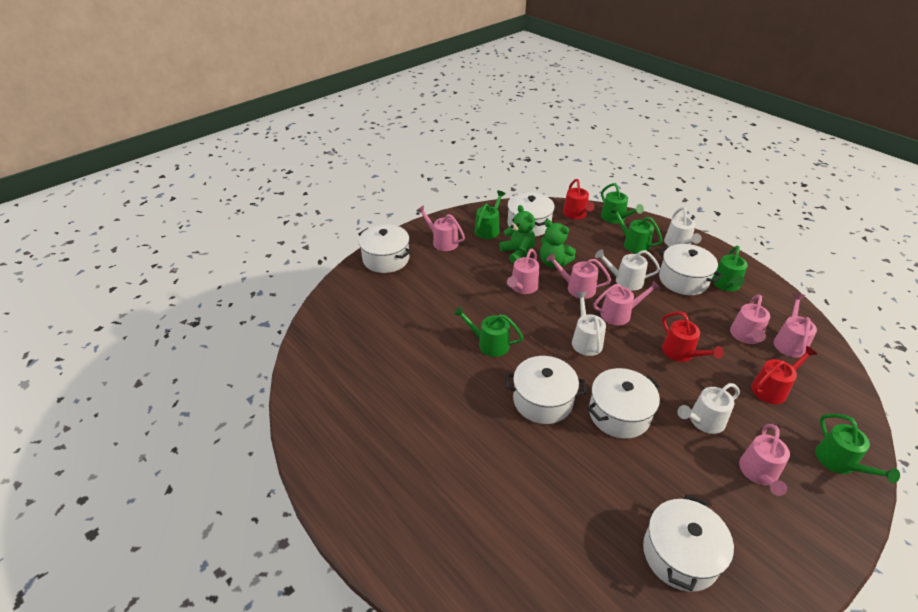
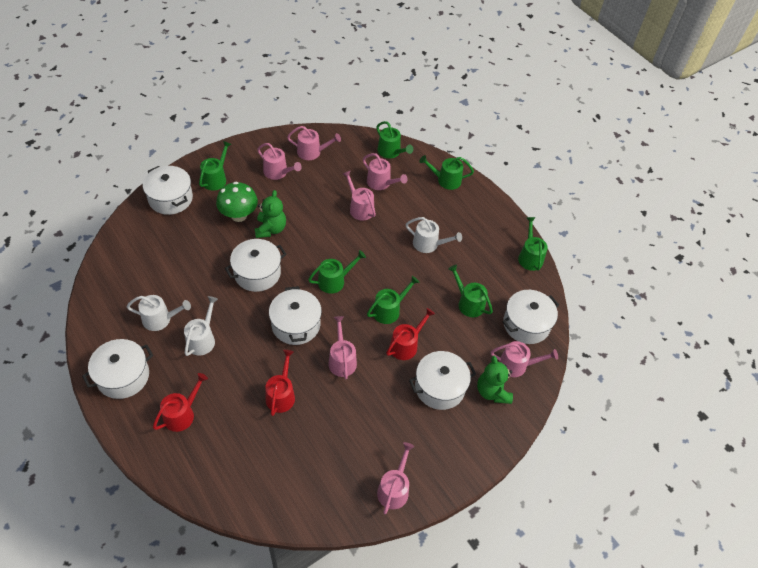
green mushroom: none = 0 -> [216,182,258,222] = 1
green watering can: [453,306,523,357] [474,190,506,239] [601,183,644,223] [610,207,662,254] [712,246,748,291] [815,414,900,484] = 6 -> [199,141,231,191] [308,250,366,294] [367,276,420,324] [376,121,413,158] [419,155,474,190] [448,265,493,317] [518,217,548,271] = 7
white watering can: [572,292,606,356] [595,249,660,291] [664,207,702,247] [677,383,740,434] = 4 -> [127,295,191,331] [184,296,218,356] [406,217,462,253] = 3

